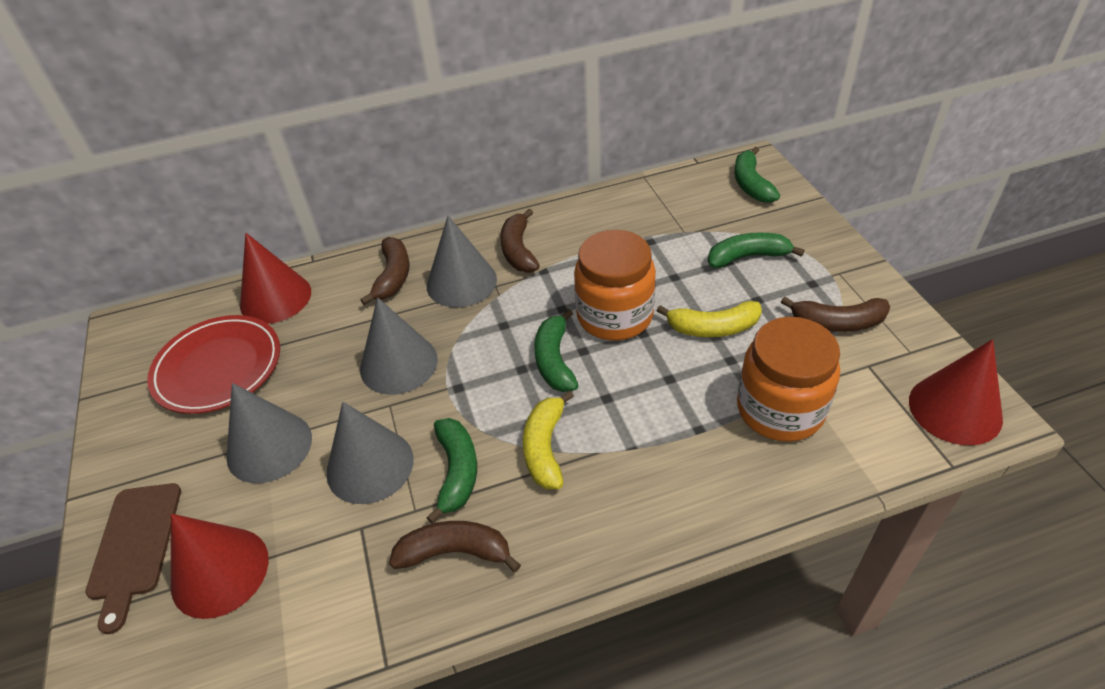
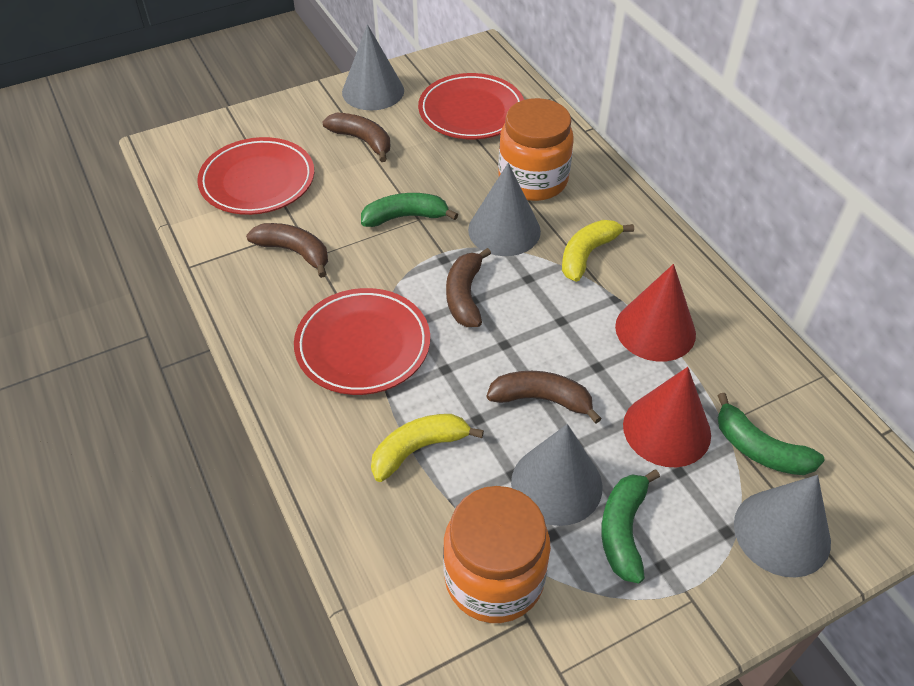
brown cutting board: [85,483,181,634] = 1 -> none = 0
green banana: [426,418,477,523] [534,309,578,392] [708,232,805,268] [734,147,780,203] = 4 -> [361,193,458,227] [601,470,660,584] [717,393,825,475] = 3
red cone: [171,514,269,619] [240,233,311,324] [909,339,1003,446] = 3 -> [615,264,696,362] [623,367,711,467] = 2
red plate: [147,315,280,414] = 1 -> [197,137,314,215] [294,288,430,395] [418,73,524,139] = 3

